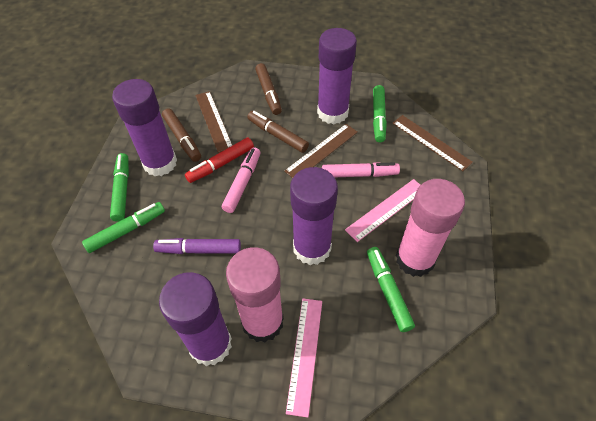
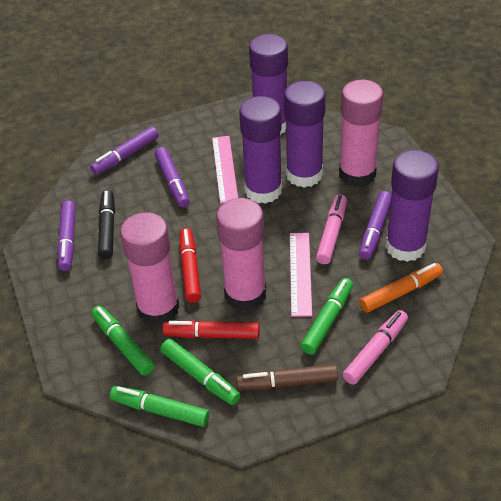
black marker: none = 0 -> [98,190,115,259] = 1
brown marker: [162,108,201,162] [247,111,309,153] [255,63,282,115] = 3 -> [236,364,338,390] = 1
brown ruler: [195,91,233,153] [284,124,358,178] [392,115,473,171] = 3 -> none = 0
orange marker: none = 0 -> [360,263,443,313] = 1
pink glue stick: [226,247,284,342] [396,179,465,277] = 2 -> [120,212,179,325] [216,198,266,311] [339,80,383,187] = 3
purple marker: [153,238,241,254] = 1 -> [57,201,76,271] [90,126,159,175] [155,147,190,208] [359,191,391,260] = 4
red marker: [185,137,254,183] = 1 -> [162,320,260,339] [180,228,201,303] = 2

